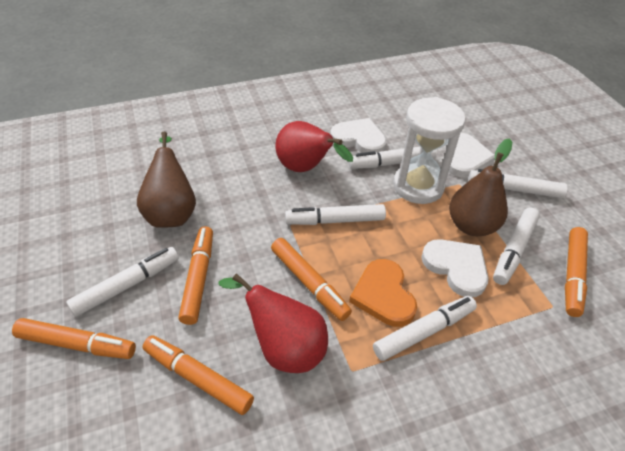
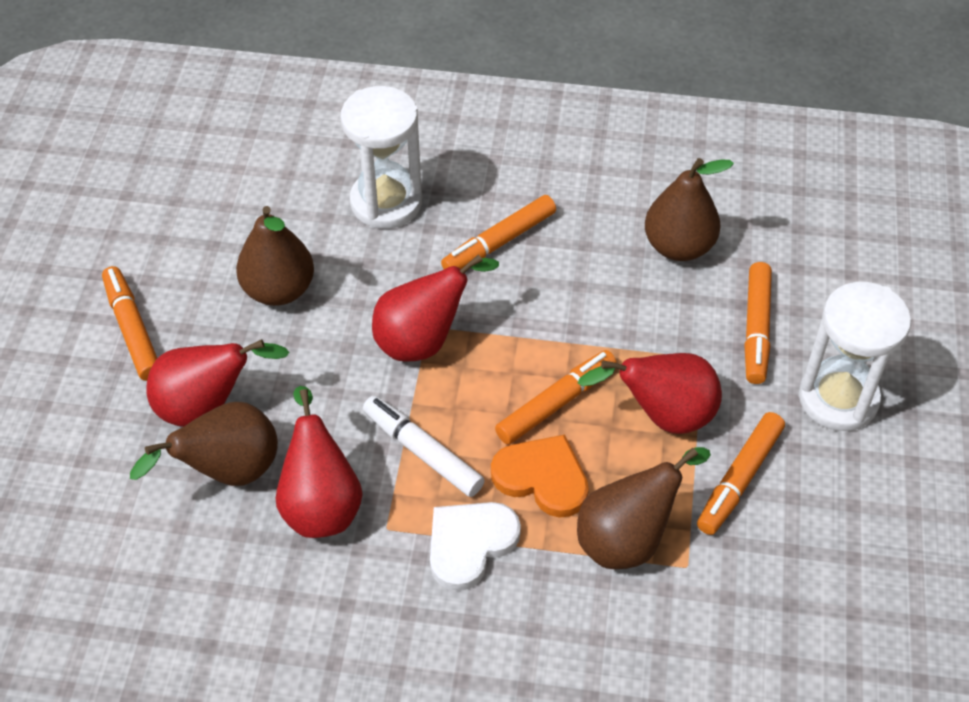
brown pear: [137,132,196,228] [449,139,512,236] = 2 -> [130,402,278,486] [236,206,314,306] [577,447,711,569] [645,158,734,261] = 4
red pear: [219,273,328,373] [276,121,353,172] = 2 -> [146,340,289,427] [276,386,363,538] [372,254,499,362] [578,353,722,434] = 4
white heart: [330,118,387,153] [421,239,488,297] [445,133,495,177] = 3 -> [430,502,521,591] = 1
white hourglass: [393,97,466,204] = 1 -> [341,86,422,229] [798,282,911,431] = 2
white marker: [66,247,179,317] [285,204,386,225] [348,146,437,169] [373,296,477,361] [468,169,568,198] [493,207,540,285] = 6 -> [363,395,485,497] = 1

